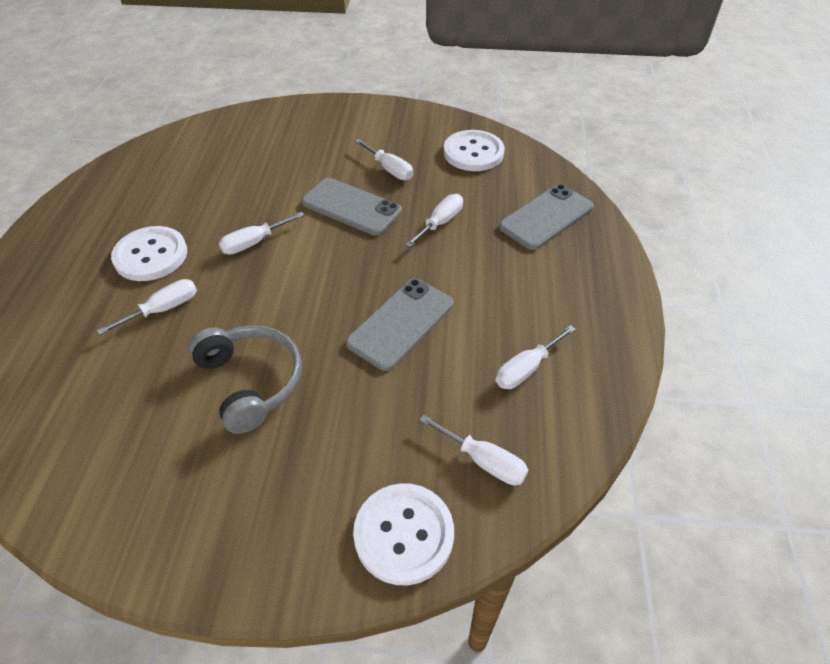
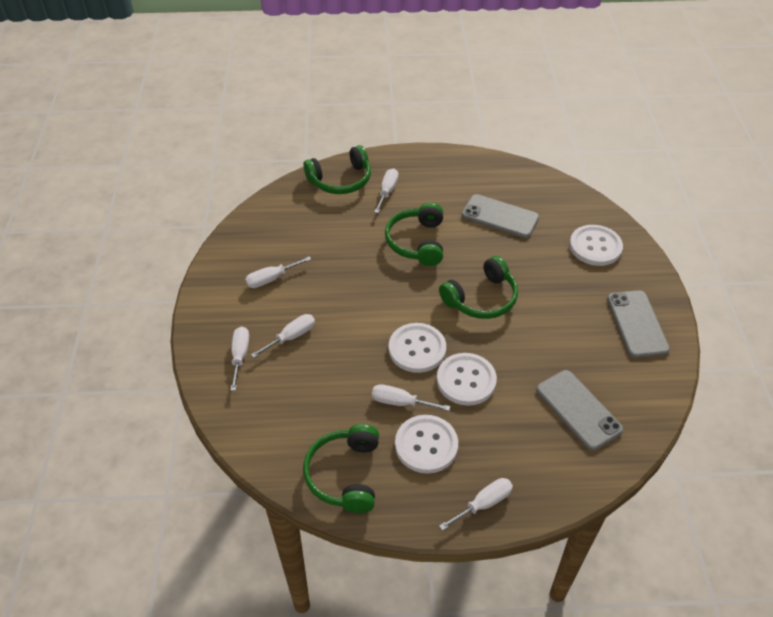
green headphones: none = 0 -> [303,145,371,194] [303,424,379,513] [385,202,443,266] [439,256,518,319] = 4
grey headphones: [189,325,302,434] = 1 -> none = 0
white button: [111,226,187,281] [353,483,454,585] [444,130,505,171] = 3 -> [389,323,446,373] [395,415,458,474] [437,353,497,406] [569,225,623,266] = 4

